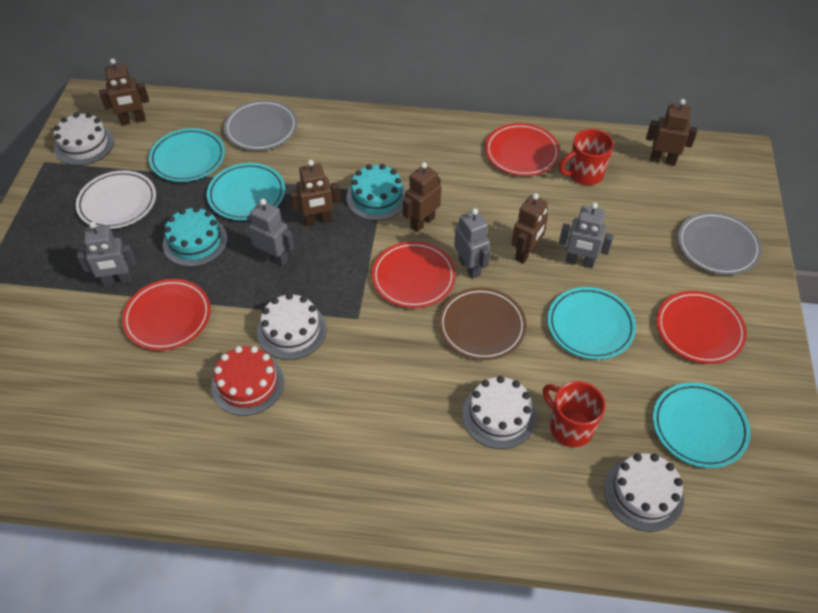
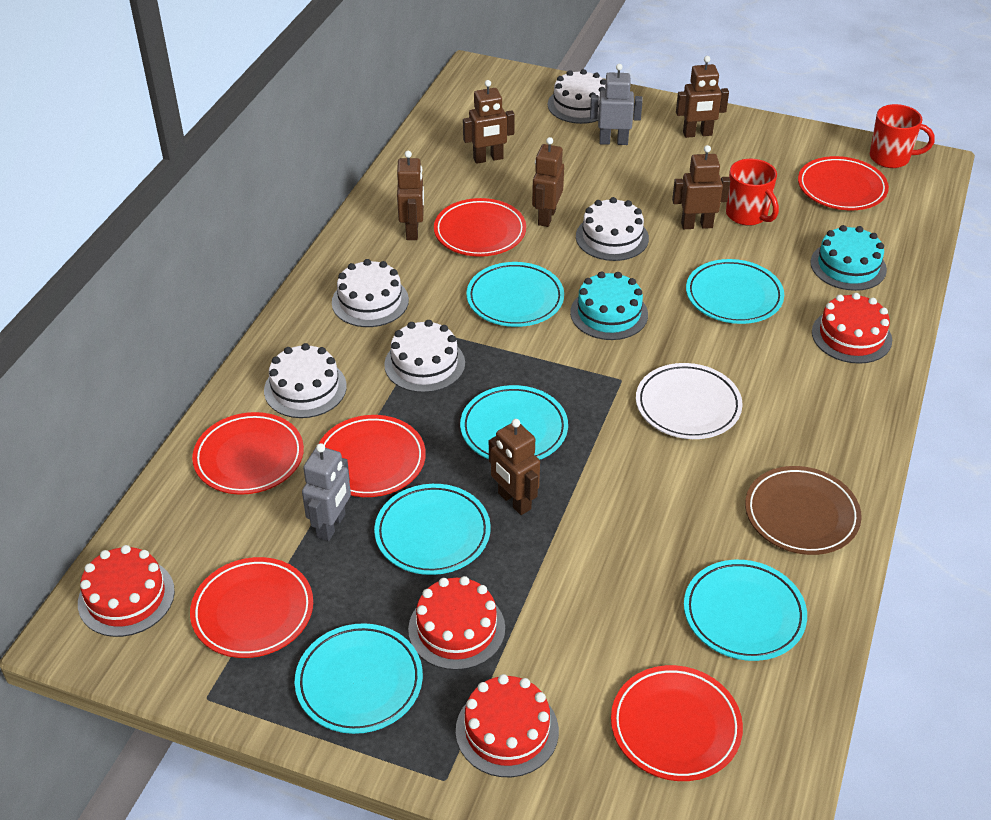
brown robot: [99,58,149,125] [290,160,340,226] [403,162,441,232] [512,193,548,264] [646,99,698,166] = 5 -> [397,151,424,240] [463,80,515,164] [489,419,540,515] [532,137,564,227] [672,145,730,229] [676,56,729,138] = 6
grey plate: [224,100,298,151] [678,212,762,275] = 2 -> none = 0
grey robot: [77,222,136,287] [247,199,294,267] [454,208,490,279] [559,202,613,269] = 4 -> [302,443,351,541] [590,64,643,145] = 2
red cake: [211,346,284,416] = 1 -> [78,545,175,637] [408,576,505,670] [456,674,559,777] [812,293,892,364] = 4
red plate: [122,279,211,351] [372,241,456,308] [485,123,560,176] [657,291,747,364] = 4 -> [190,557,313,658] [192,412,304,495] [319,415,426,497] [434,198,526,257] [611,665,743,781] [798,156,889,210] = 6
turquoise plate: [149,128,225,182] [207,163,285,220] [548,287,636,360] [653,383,750,468] = 4 -> [295,623,423,734] [374,484,491,575] [460,385,568,460] [466,262,564,327] [684,560,807,661] [686,259,784,324] = 6
white cake: [54,113,114,166] [257,293,326,360] [462,376,537,449] [604,453,684,532] = 4 -> [264,343,347,418] [332,259,409,327] [384,320,465,393] [548,69,606,124] [576,197,649,261] = 5

